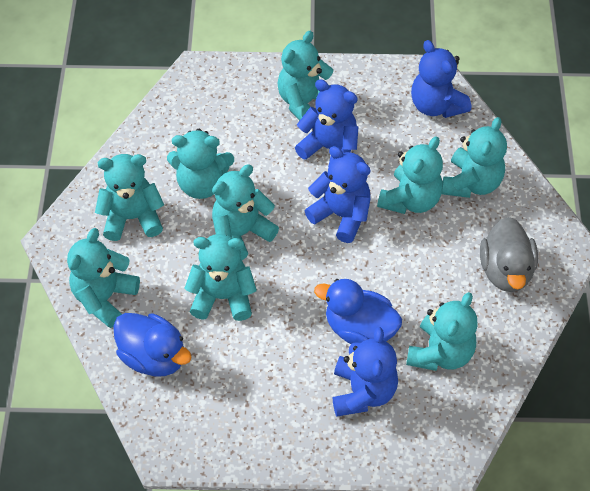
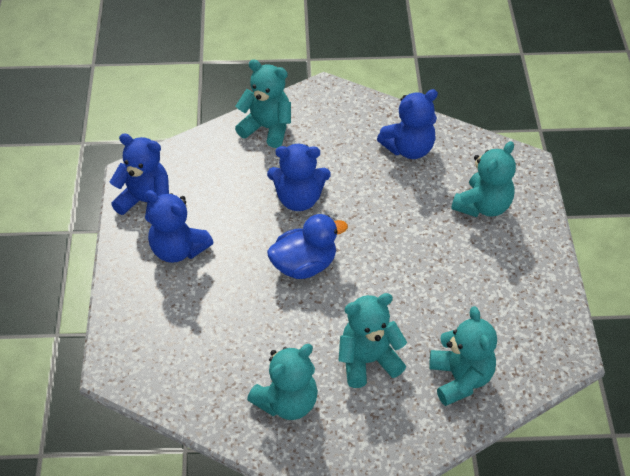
blue duck: [113,313,192,376] [314,279,402,344] = 2 -> [267,214,348,279] = 1
grey duck: [480,217,538,292] = 1 -> none = 0
turquoise teddy bear: [67,228,140,328] [95,154,164,241] [167,129,234,199] [184,234,257,321] [212,164,279,260] [278,31,333,120] [377,136,443,214] [406,292,478,371] [442,117,507,198] = 9 -> [235,59,291,148] [247,344,318,420] [339,293,407,388] [429,306,497,406] [451,141,516,217] = 5

